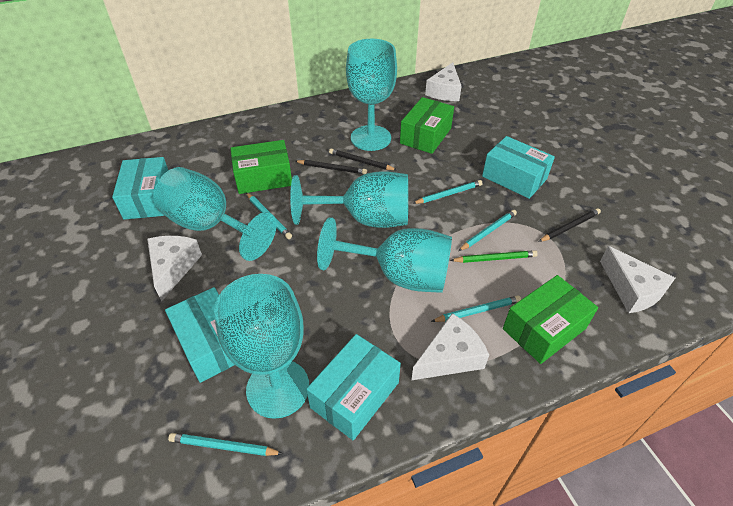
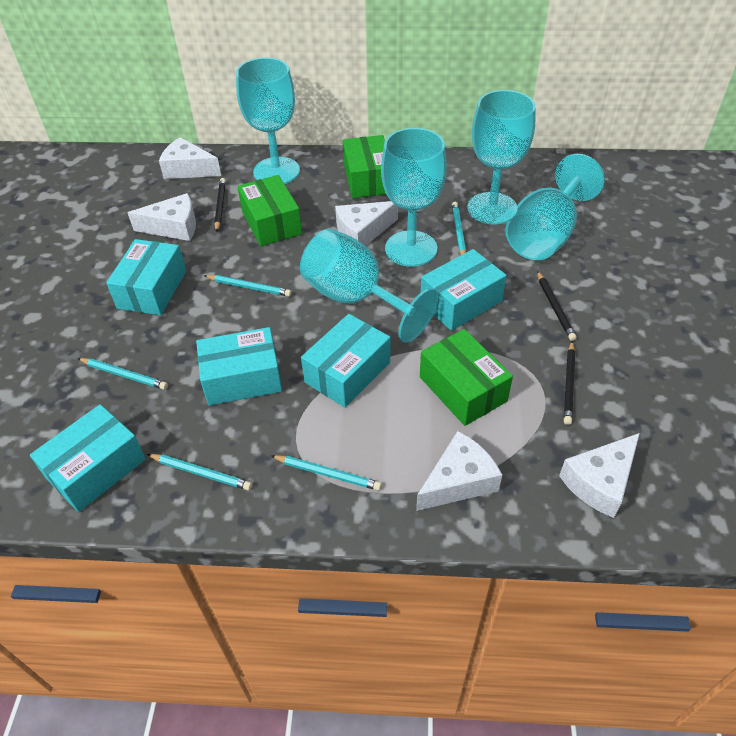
green pencil: [450,250,538,263] = 1 -> none = 0
turquoise box: [112,157,169,220] [165,287,234,383] [306,334,401,440] [482,136,555,199] = 4 -> [30,404,146,512] [106,239,186,315] [196,327,282,406] [301,314,390,408] [421,249,507,331] = 5
white cheese: [147,236,202,301] [411,313,489,380] [425,63,462,101] [600,246,675,313] = 4 -> [128,193,196,241] [159,137,221,179] [335,201,398,246] [416,431,502,511] [559,433,640,518] = 5

